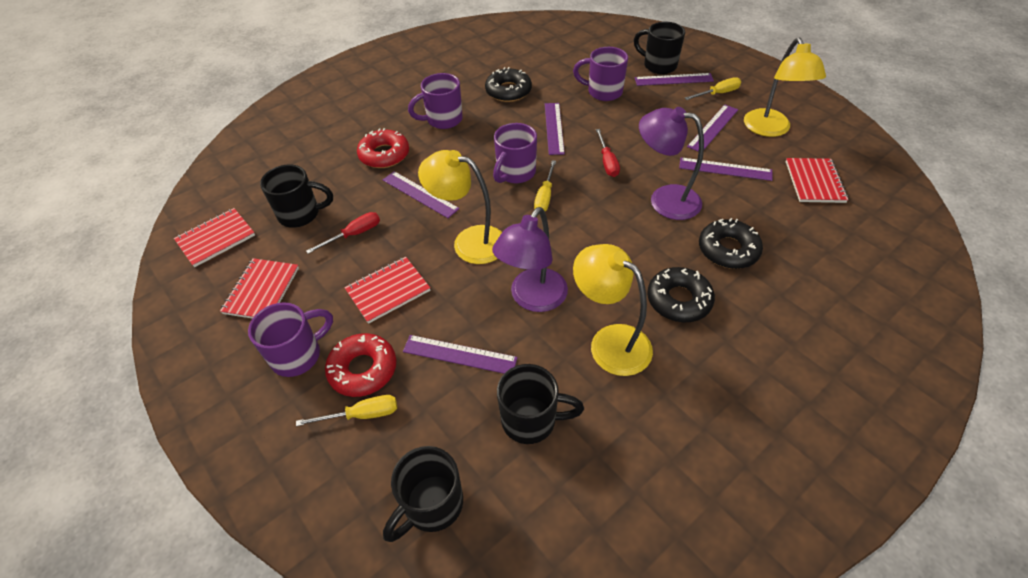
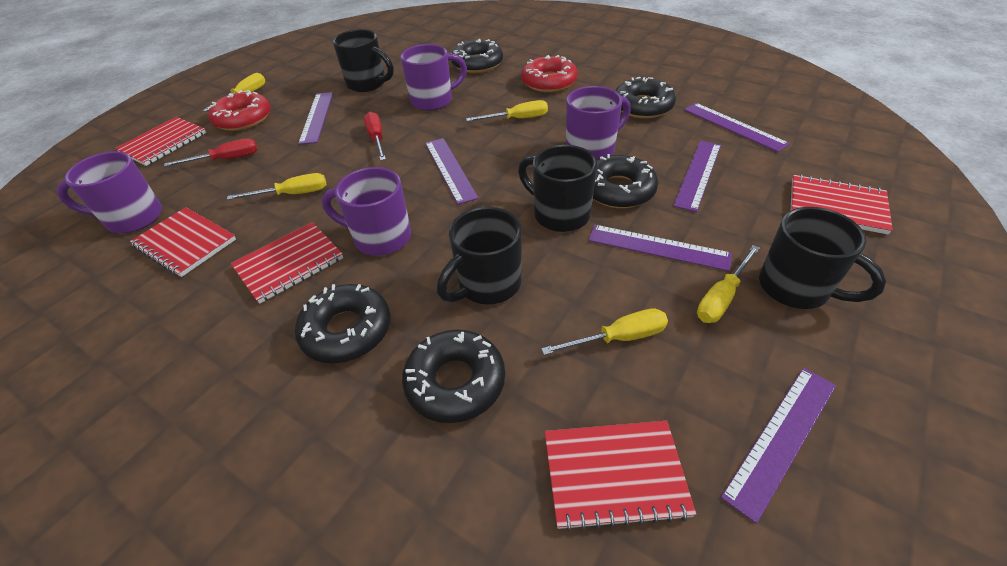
black donut: [485,67,532,102] [647,267,715,322] [699,218,763,269] = 3 -> [295,284,391,363] [402,330,505,423] [451,39,503,73] [593,154,658,208] [615,77,676,119] = 5
purple lamp: [492,207,568,312] [639,107,704,220] = 2 -> none = 0
red notebook: [174,208,255,267] [220,258,299,319] [345,257,430,324] [786,158,848,203] = 4 -> [115,117,206,166] [130,207,236,277] [231,222,343,304] [545,421,696,531] [791,174,893,235] = 5
yellow lamp: [418,150,502,264] [573,244,653,376] [744,37,826,137] = 3 -> none = 0
yellow screwdriver: [296,395,397,426] [534,160,556,211] [685,77,741,100] = 3 -> [203,73,265,112] [227,173,327,200] [466,100,548,121] [541,308,668,355] [697,245,760,323] = 5

